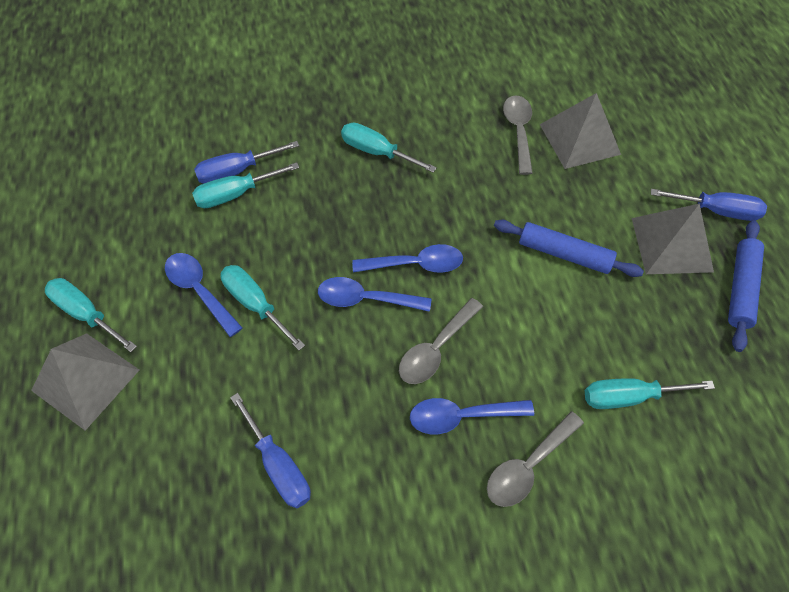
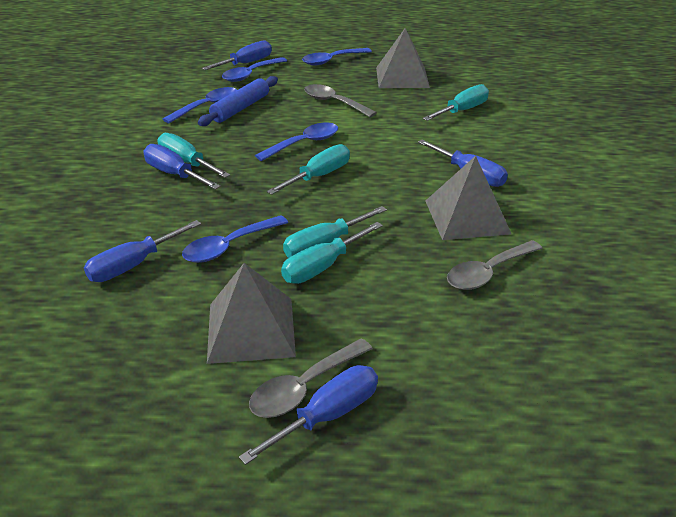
blue rolling pin: [494,220,644,277] [728,220,764,352] = 2 -> [198,76,278,126] = 1
blue screwdriver: [194,141,299,184] [230,393,311,509] [651,189,767,221] = 3 -> [84,220,201,282] [144,144,221,190] [202,40,272,70] [239,365,378,465] [418,139,508,187] = 5
blue spoon: [165,253,243,337] [318,277,431,312] [352,244,463,273] [410,398,534,434] = 4 -> [163,87,237,123] [182,215,288,263] [222,57,287,82] [255,123,338,161] [302,48,372,65] = 5

